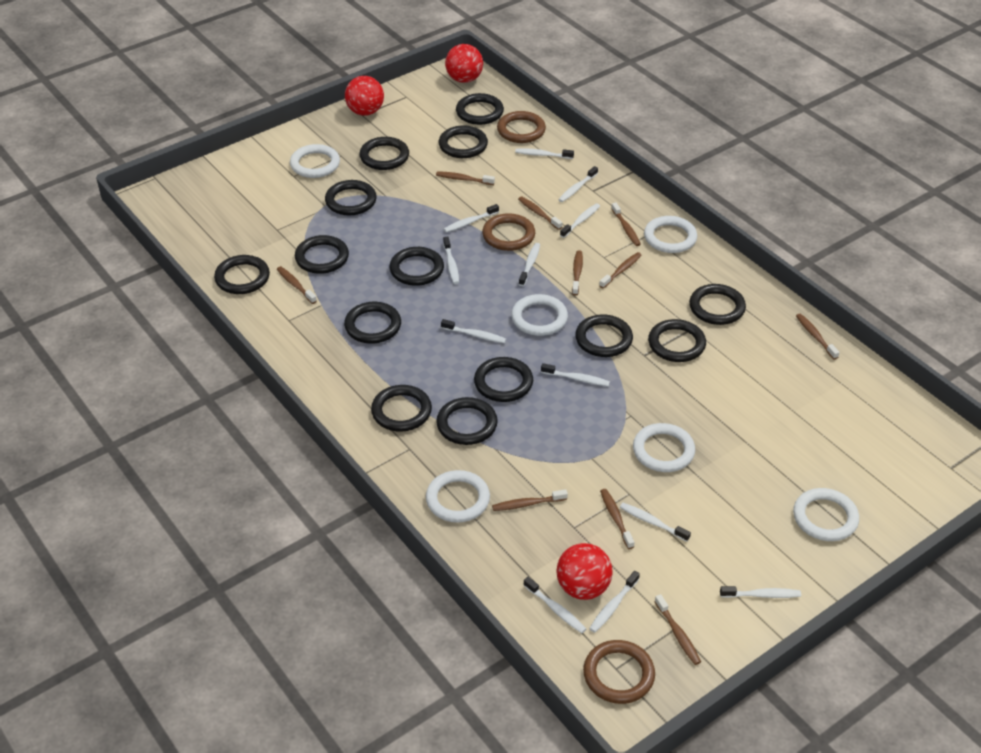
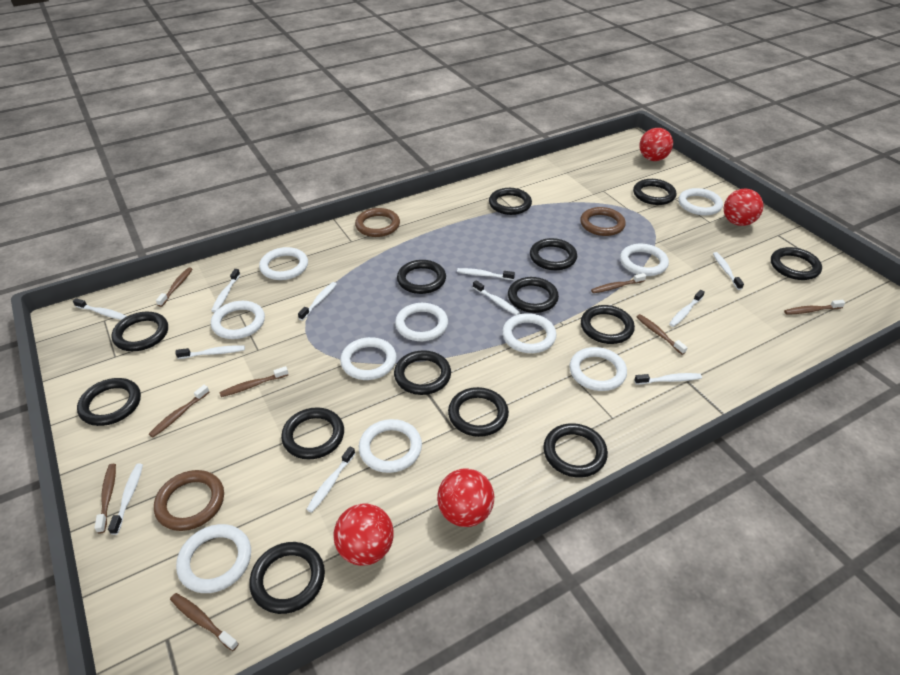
brown toothbrush: [277,266,317,304] [436,171,495,185] [492,489,568,511] [518,196,562,230] [572,250,583,296] [599,252,642,289] [600,489,635,549] [611,202,641,246] [654,594,701,665] [796,314,839,360] = 10 -> [94,464,116,533] [149,385,209,437] [156,267,192,307] [170,593,239,651] [219,366,288,397] [591,273,646,293] [637,314,688,355] [784,300,845,315] = 8
red ball: [345,76,384,116] [445,44,483,83] [556,543,613,600] = 3 -> [333,503,394,566] [437,468,494,527] [639,128,673,161] [724,188,763,226] = 4
white ring: [290,144,340,178] [426,470,490,523] [511,294,568,336] [633,423,695,472] [644,216,697,253] [793,488,859,541] = 6 -> [176,524,251,593] [211,301,265,339] [259,247,308,280] [340,337,397,380] [359,419,422,473] [395,303,448,341] [502,313,556,353] [569,347,627,391] [620,244,669,276] [678,188,723,215] = 10
white toothbrush: [441,319,506,343] [443,237,459,284] [444,204,499,232] [515,148,574,159] [519,243,540,286] [523,577,586,633] [541,363,610,386] [558,166,598,202] [560,204,600,238] [589,571,640,633] [620,503,691,542] [720,586,801,598] = 12 -> [73,298,127,320] [108,464,143,535] [175,345,245,359] [211,269,240,312] [298,282,337,320] [306,446,355,513] [457,268,515,280] [473,281,520,315] [634,373,702,385] [669,290,705,327] [713,252,744,290] = 11

